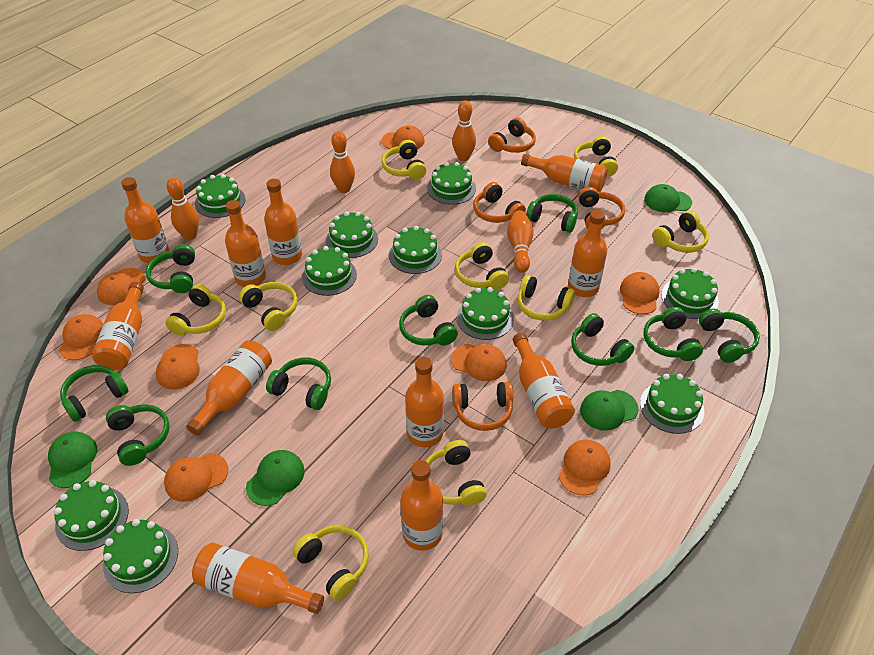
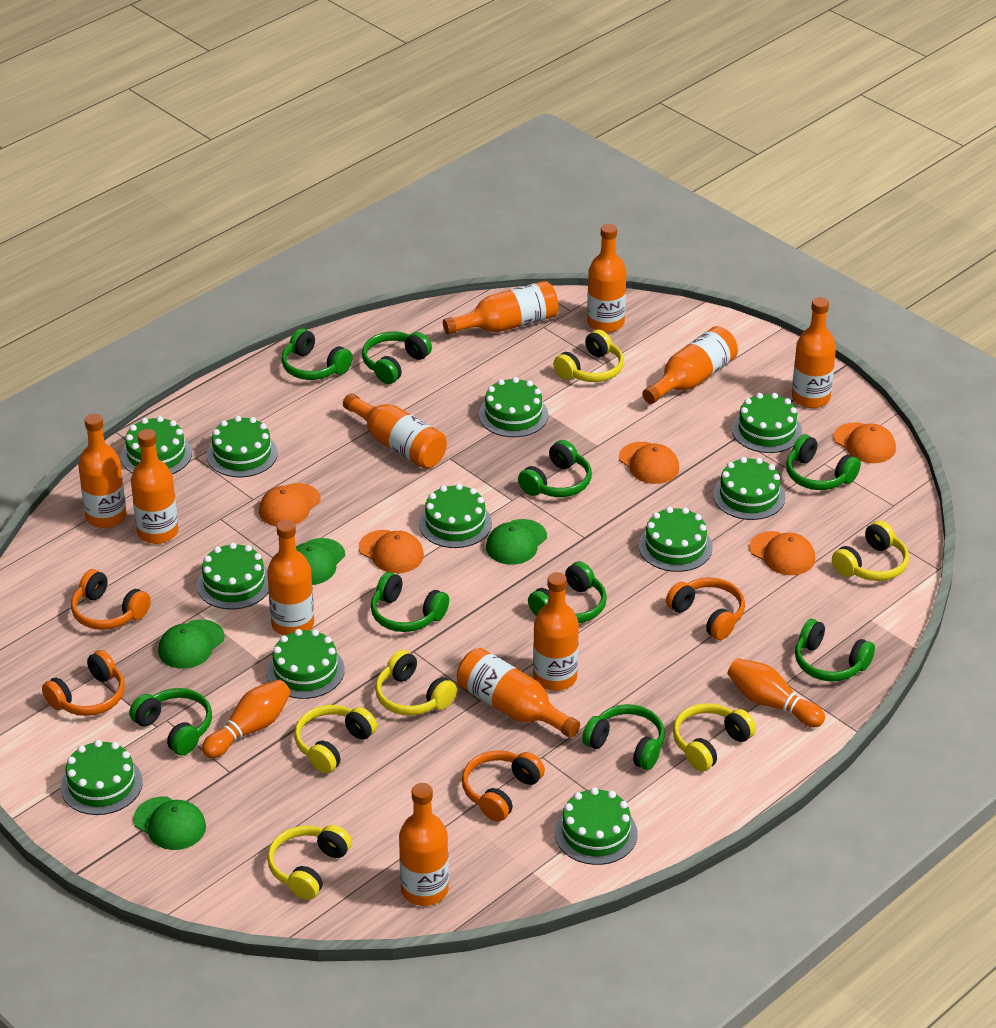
green cake: [54,480,129,551] [103,519,178,593] [195,174,245,218] [302,246,357,296] [326,211,378,258] [389,226,442,274] [427,162,476,205] [457,287,514,340] [640,374,704,434] [661,268,719,319] = 10 -> [61,740,143,815] [121,416,192,474] [197,542,269,609] [207,416,278,477] [267,629,345,699] [419,484,492,548] [479,377,548,437] [555,787,638,865] [639,507,713,572] [713,457,785,520] [732,393,802,453] = 11
orange bowling pin: [167,177,199,240] [330,131,355,193] [452,100,476,161] [507,210,534,273] = 4 -> [202,679,291,758] [727,658,825,727] = 2
orange cap: [59,314,104,360] [97,268,145,305] [156,344,200,390] [164,453,228,502] [381,125,425,149] [451,344,507,381] [558,440,611,495] [620,272,660,314] = 8 -> [259,483,320,527] [359,530,424,573] [619,442,679,484] [749,531,815,575] [834,422,896,463] = 5
yellow headphones: [165,284,226,336] [239,282,298,331] [292,525,369,601] [381,140,427,180] [426,440,487,506] [455,242,509,290] [517,275,575,321] [574,136,618,176] [653,211,709,253] = 9 -> [267,825,352,900] [294,705,377,774] [375,650,457,716] [553,330,624,382] [673,703,756,771] [832,521,909,581] = 6

